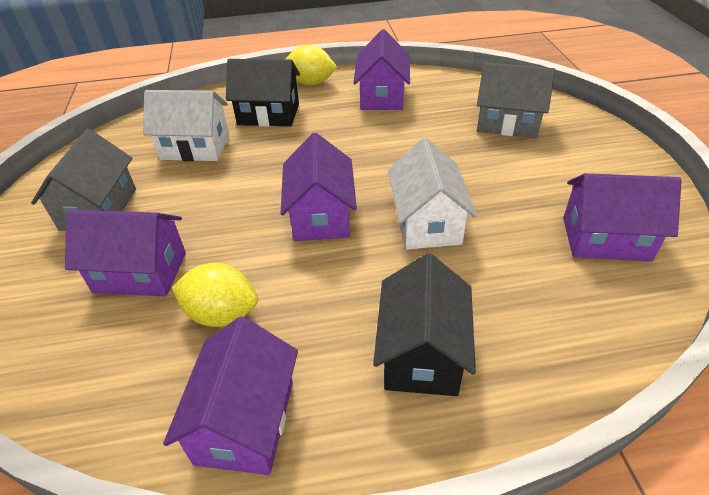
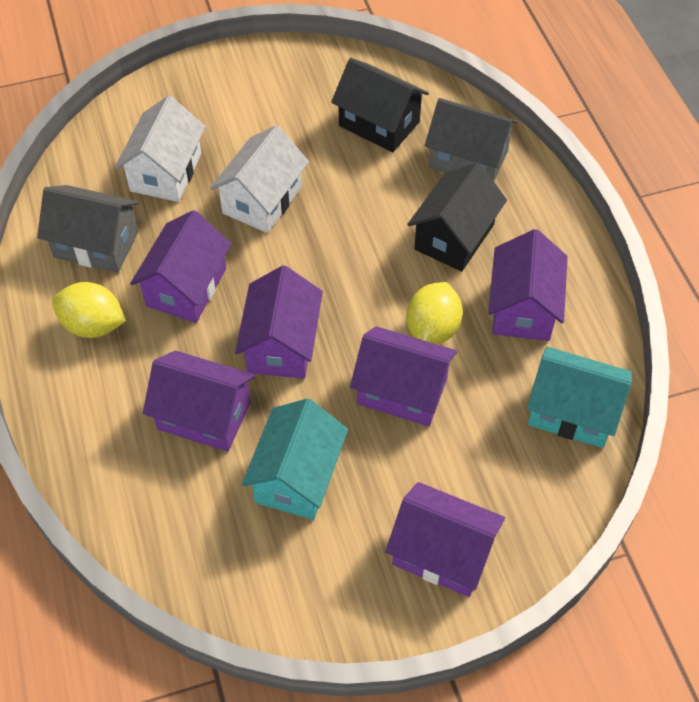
purple house: [65,210,186,296] [163,316,298,475] [280,133,357,241] [353,29,410,110] [563,173,682,262] = 5 -> [130,210,232,323] [143,350,255,452] [235,265,323,379] [350,326,457,426] [385,482,505,597] [488,229,568,341] = 6
turquoise house: none = 0 -> [242,398,348,520] [527,347,632,448] = 2

